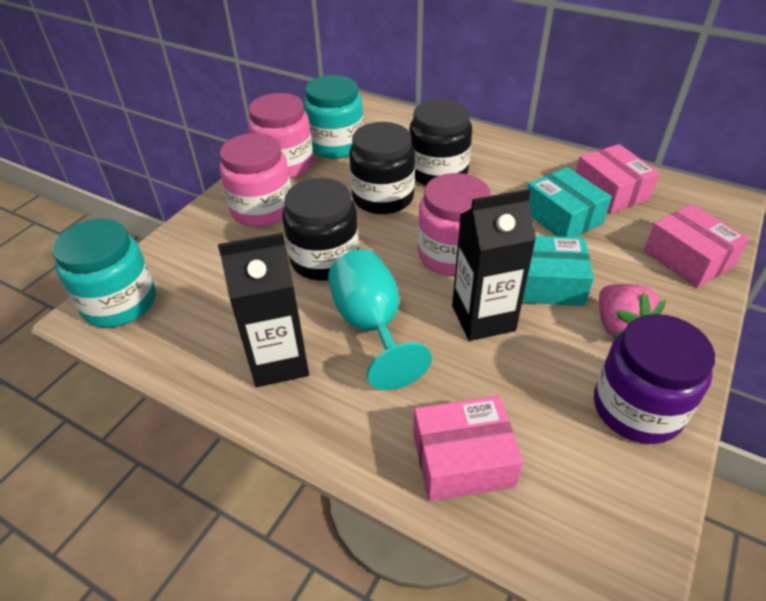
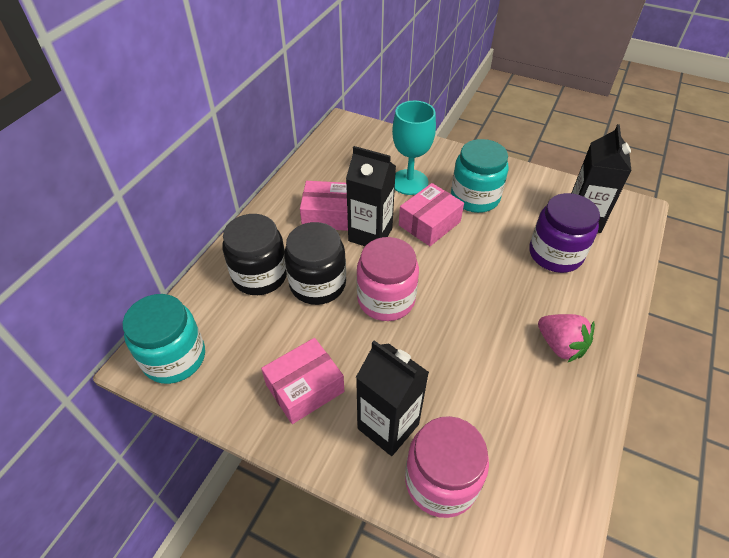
black carton: [218,233,309,387] [452,189,536,341] = 2 -> [346,146,396,246] [356,340,429,456] [572,124,631,233] = 3
black jar: [282,178,359,281] [349,122,415,214] [409,99,472,185] = 3 -> [223,214,287,295] [284,222,346,305] = 2
pink jar: [219,133,291,227] [248,93,314,178] [418,173,491,275] = 3 -> [357,237,419,321] [405,416,489,518] = 2
turquoise box: [522,236,594,306] [527,167,612,237] = 2 -> none = 0

